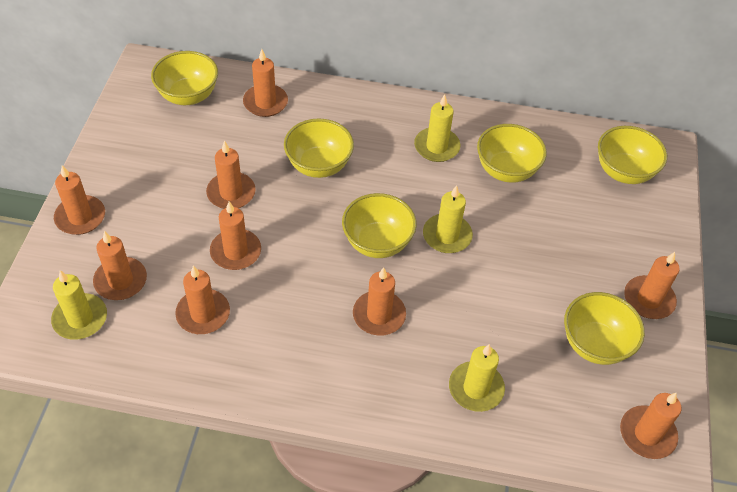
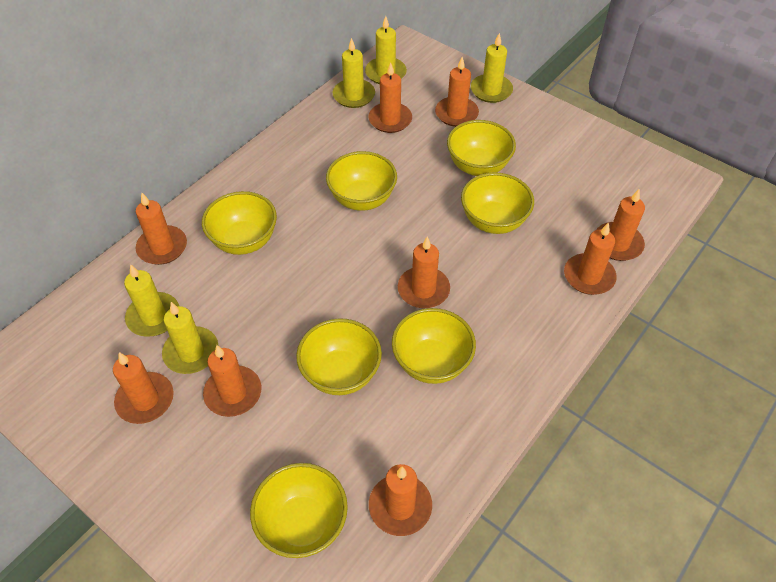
yellow bowl: [151,51,218,105] [284,118,354,178] [342,193,417,258] [477,124,547,183] [564,292,645,365] [598,126,667,184] = 6 -> [202,191,277,255] [250,463,348,558] [296,318,382,395] [326,151,397,211] [392,308,476,384] [447,120,516,176] [461,172,534,234] = 7
yellow candle: [51,270,107,340] [414,94,461,162] [423,185,473,253] [449,344,505,412] = 4 -> [124,264,179,337] [162,302,219,374] [333,38,375,108] [365,16,407,84] [471,33,513,103] = 5

